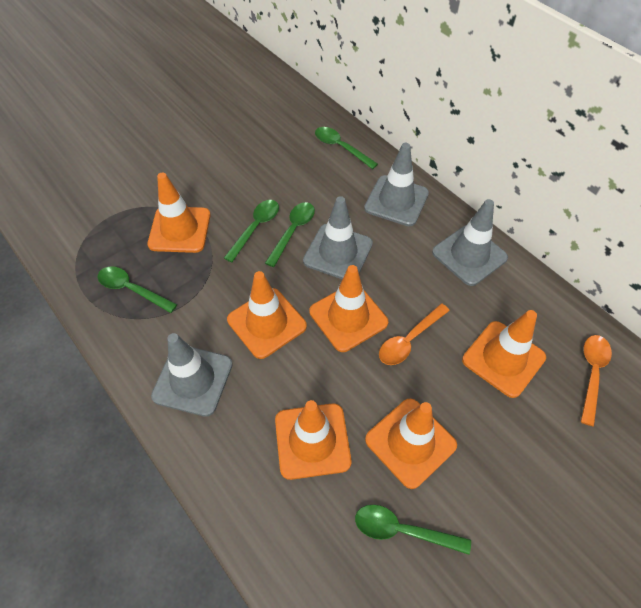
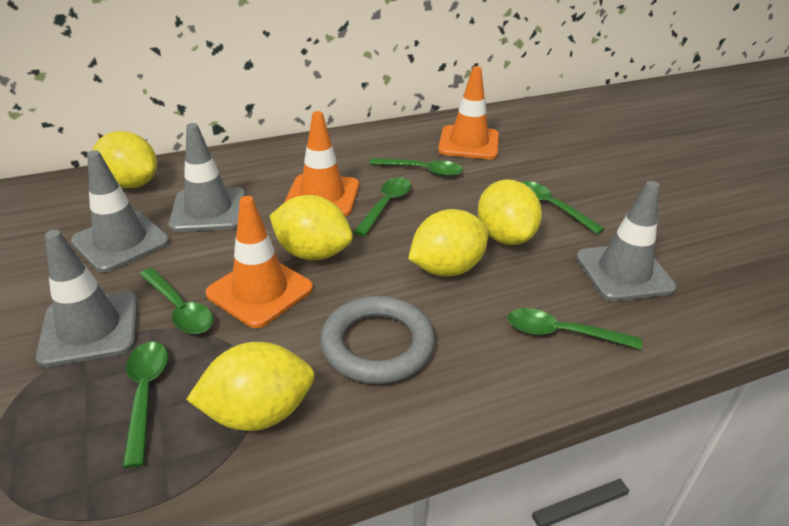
green spoon: [97,266,177,313] [224,200,279,262] [265,202,315,267] [315,127,378,169] [355,505,471,555] = 5 -> [123,342,168,468] [139,268,213,334] [354,177,411,236] [369,158,463,177] [508,308,642,349] [521,181,605,234] = 6
grey ring: none = 0 -> [320,296,435,384] = 1
orange spoon: [379,303,450,365] [581,335,612,426] = 2 -> none = 0
orange traffic cone: [147,173,211,253] [227,271,307,359] [275,400,351,480] [309,265,388,352] [365,399,457,489] [462,310,546,398] = 6 -> [206,196,313,328] [284,111,359,216] [438,66,499,159] = 3
yellow lemon: none = 0 -> [93,131,157,188] [186,342,315,431] [270,195,353,261] [408,209,488,277] [478,180,542,245] = 5

